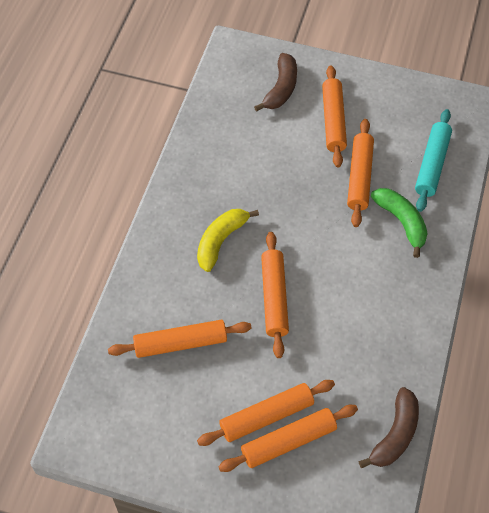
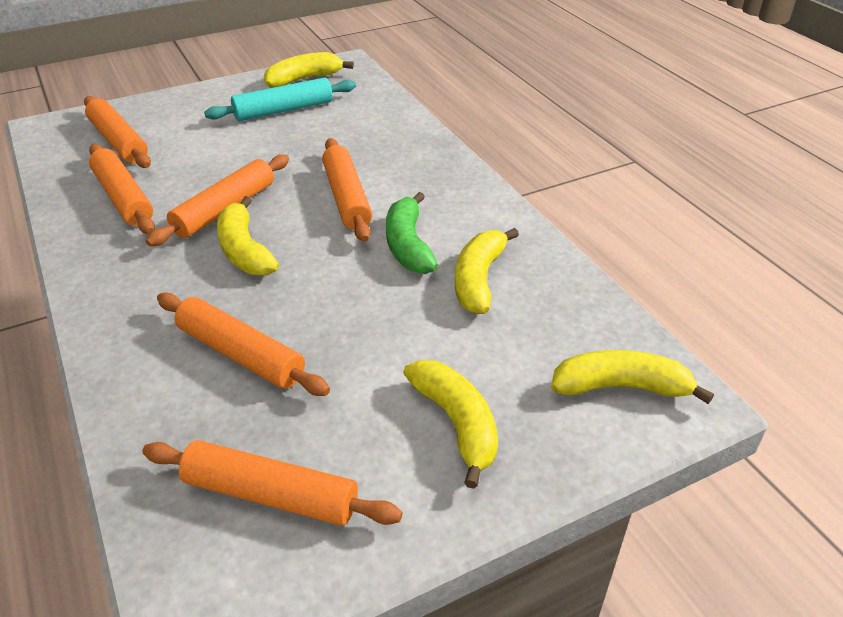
brown banana: [254,53,297,112] [359,387,419,468] = 2 -> none = 0
yellow banana: [197,209,259,272] = 1 -> [217,196,279,275] [264,52,354,88] [403,360,498,489] [455,228,519,314] [551,350,714,404] = 5

